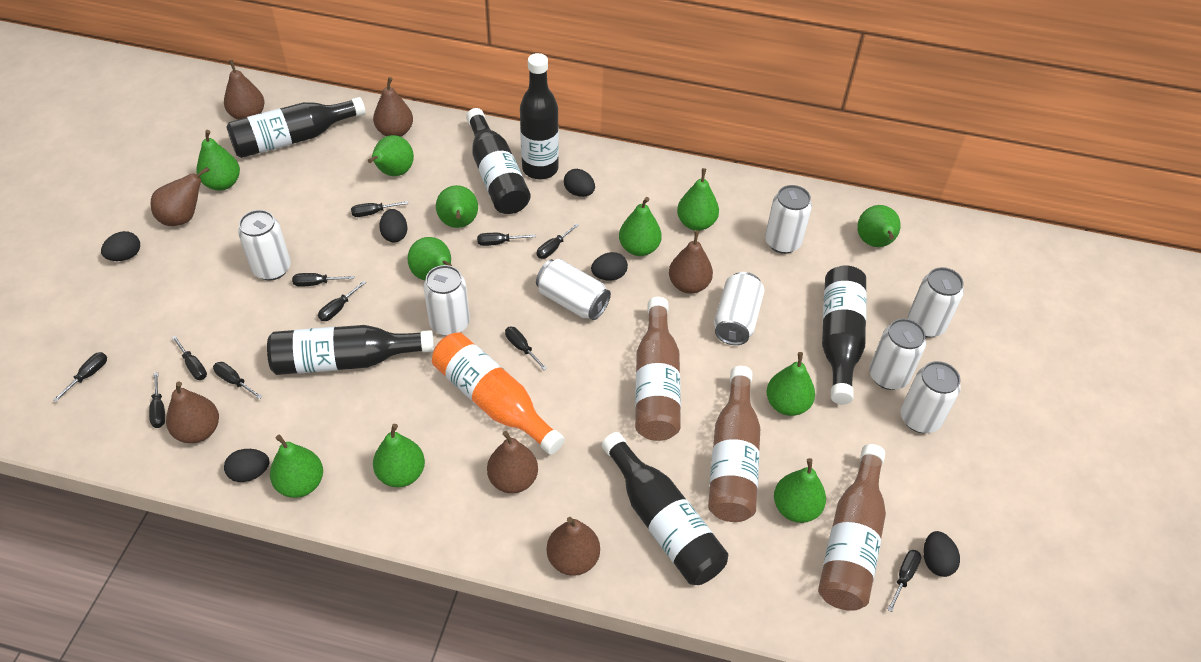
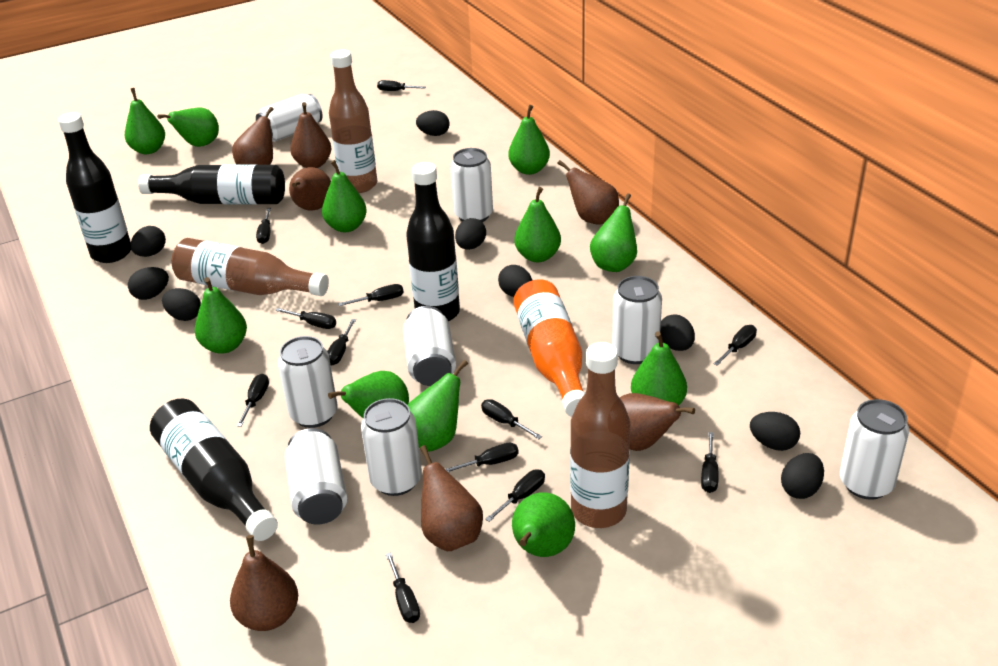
black bottle: [226,97,366,158] [267,325,434,375] [466,108,531,214] [520,53,559,179] [602,432,728,585] [822,265,867,404] = 6 -> [58,112,131,263] [138,164,285,205] [150,399,278,541] [406,162,460,322] = 4
black egg: [101,231,140,261] [224,449,269,482] [379,209,408,242] [564,169,595,197] [591,252,628,281] [924,531,960,577] = 6 -> [128,267,169,300] [131,226,166,257] [162,288,201,321] [416,110,449,136] [455,218,486,250] [498,265,532,297] [660,315,695,351] [750,412,800,451] [781,453,824,499] = 9
black screwdriver: [53,352,107,402] [149,372,165,428] [172,336,207,380] [213,362,263,400] [292,273,354,287] [318,280,366,321] [351,201,409,217] [477,233,535,246] [505,326,547,370] [536,223,579,259] [887,550,921,612] = 11 -> [237,374,269,427] [256,208,271,244] [275,308,336,329] [327,319,356,366] [338,284,404,306] [377,80,426,91] [386,552,420,623] [445,443,519,472] [481,399,542,439] [485,470,545,522] [701,432,719,493] [714,325,757,366] = 12

